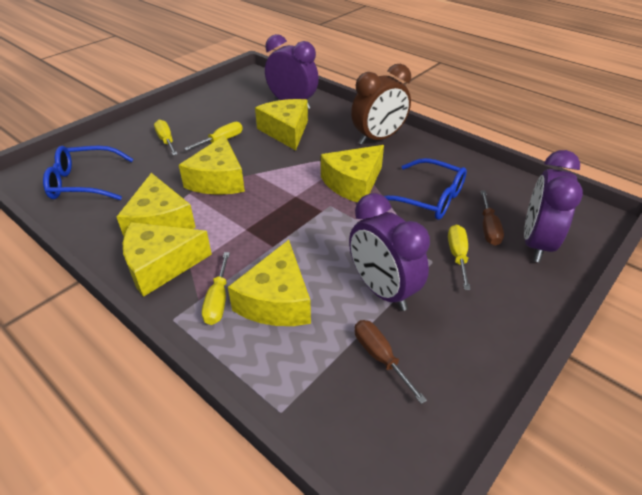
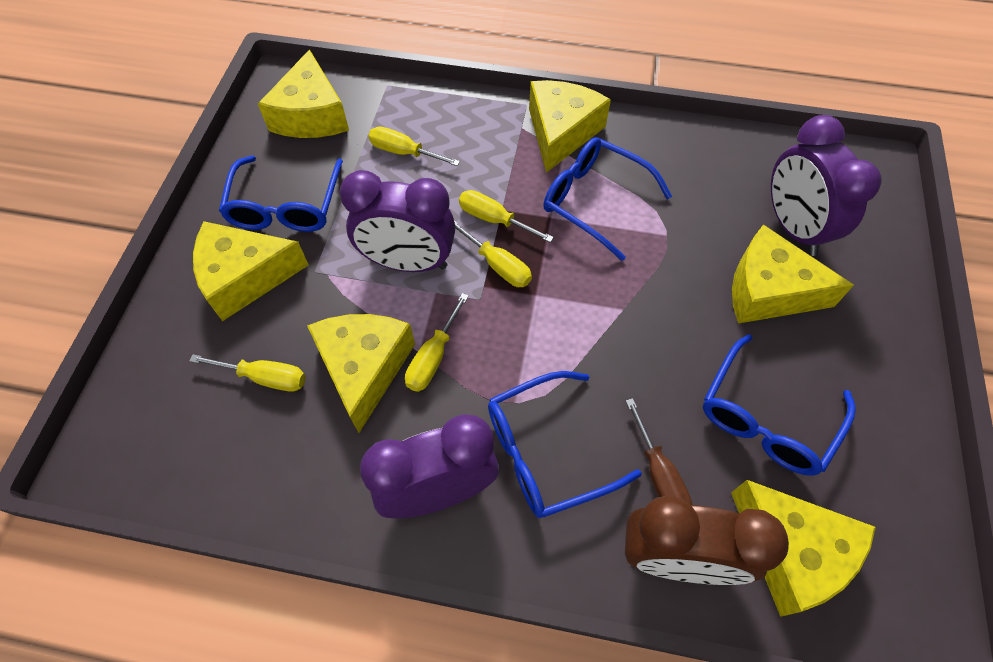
blue glasses: [43,146,134,200] [384,158,467,220] = 2 -> [219,155,343,232] [488,371,642,518] [543,137,672,261] [703,334,856,476] = 4
brown screwdriver: [355,320,427,404] [481,191,504,246] = 2 -> [626,398,693,505] = 1
yellow screwdriver: [154,120,177,155] [184,122,243,151] [202,252,230,325] [448,224,471,290] = 4 -> [189,354,306,392] [368,126,460,166] [405,293,469,392] [454,221,532,287] [459,190,554,243] = 5

